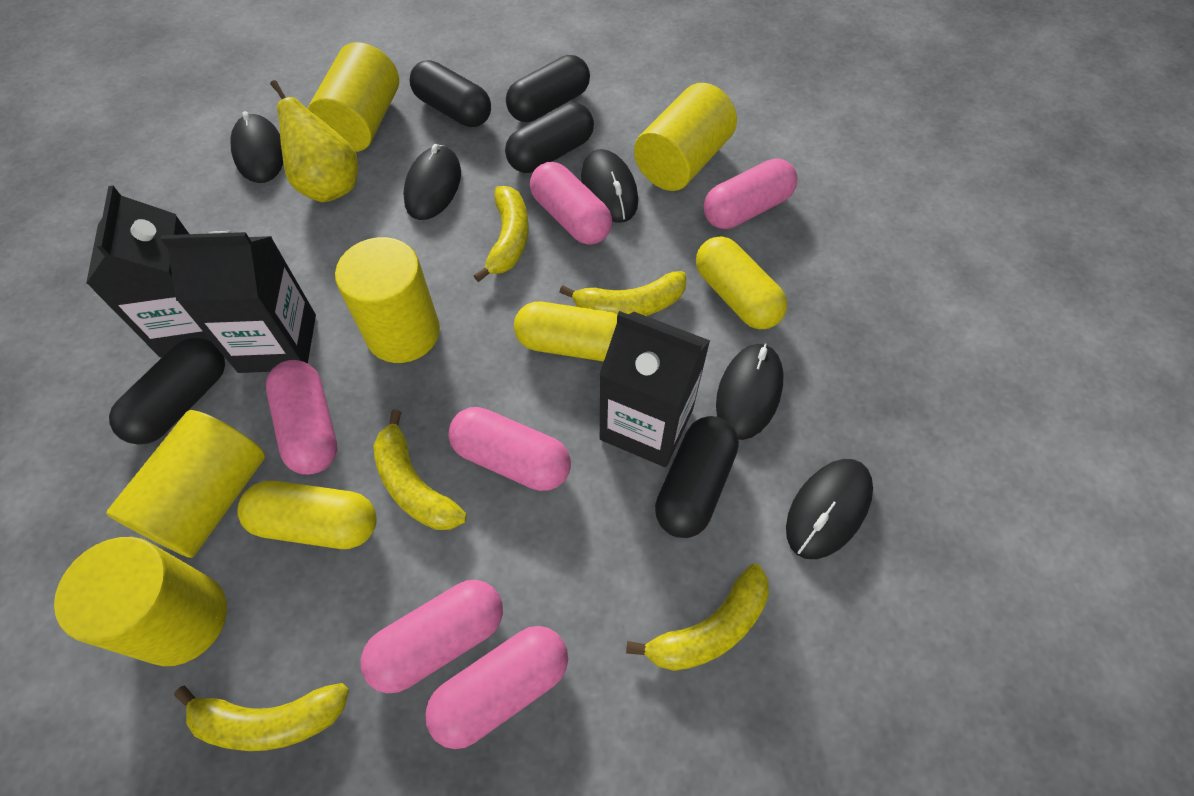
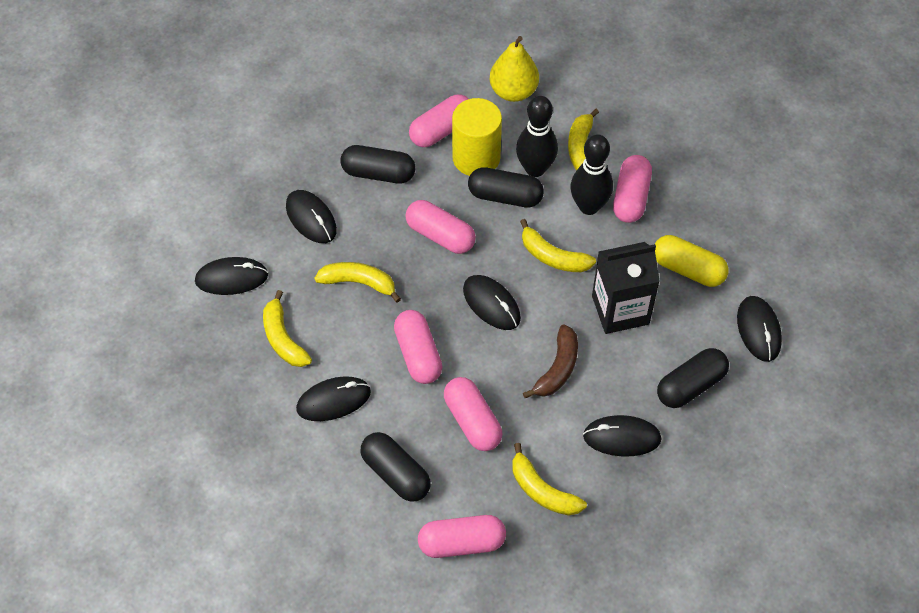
black bowling pin: none = 0 -> [516,96,558,177] [570,134,613,215] = 2
black capsule: [109,338,225,445] [410,60,491,127] [505,102,594,173] [506,55,590,122] [655,416,739,538] = 5 -> [340,145,416,184] [360,432,431,502] [468,167,544,208] [657,348,729,408] = 4
black carton: [86,186,211,357] [160,231,316,373] [599,311,710,467] = 3 -> [592,242,660,334] = 1
black mouse: [230,111,283,183] [403,144,461,220] [581,149,638,223] [716,343,783,440] [786,459,873,559] = 5 -> [195,257,268,295] [286,190,337,243] [296,376,371,421] [463,275,521,330] [583,415,662,457] [737,296,782,362] = 6
brown banana: none = 0 -> [523,324,578,398] = 1
yellow capsule: [237,481,377,549] [514,302,617,362] [696,236,787,329] = 3 -> [655,235,729,287] = 1
yellow cylinder: [54,537,227,666] [106,410,265,558] [308,42,399,152] [335,237,440,363] [634,83,737,191] = 5 -> [452,98,502,176] = 1

